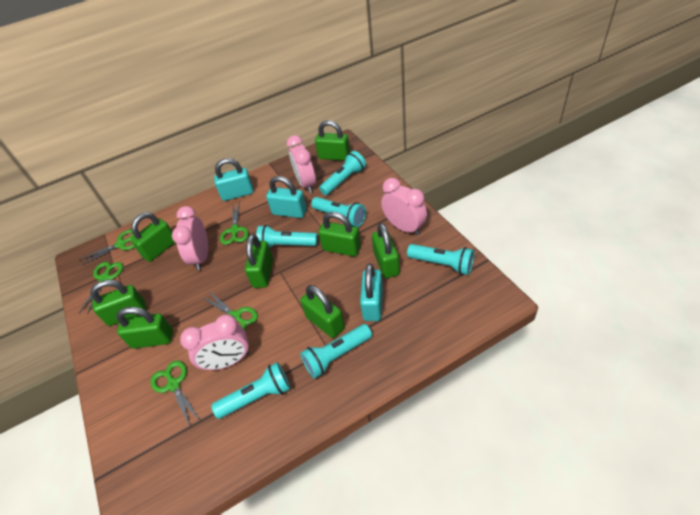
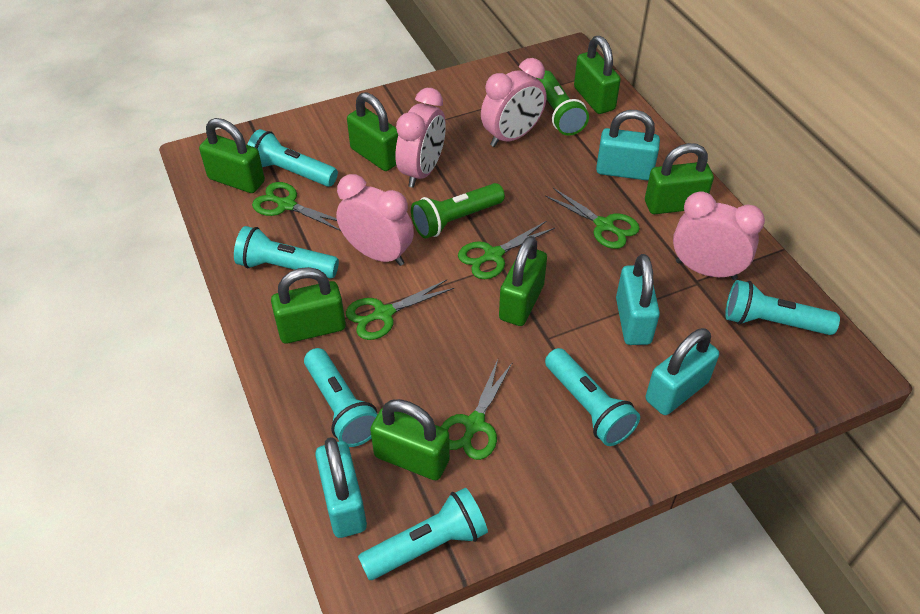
green flashlight: none = 0 -> [411,183,505,239] [537,71,589,136] = 2
green padlock: [90,280,146,326] [116,307,173,349] [131,212,175,262] [245,234,273,288] [300,285,345,338] [315,120,350,161] [318,212,361,256] [372,223,400,278] = 8 -> [199,118,265,193] [271,267,346,344] [347,92,398,171] [370,399,450,480] [499,236,547,326] [574,36,621,114] [645,143,714,214] = 7
turquoise padlock: [214,158,254,201] [266,176,307,218] [360,263,383,321] = 3 -> [315,437,367,538] [596,110,660,180] [616,254,660,345] [646,328,719,415] = 4

